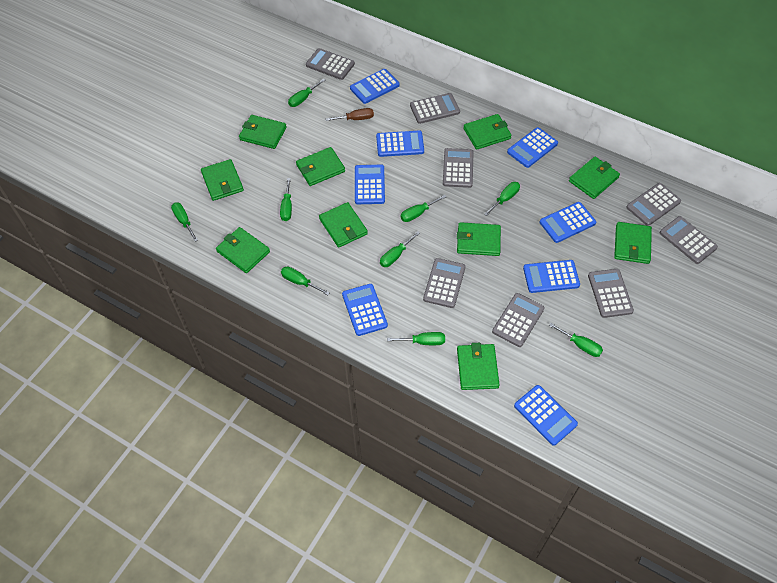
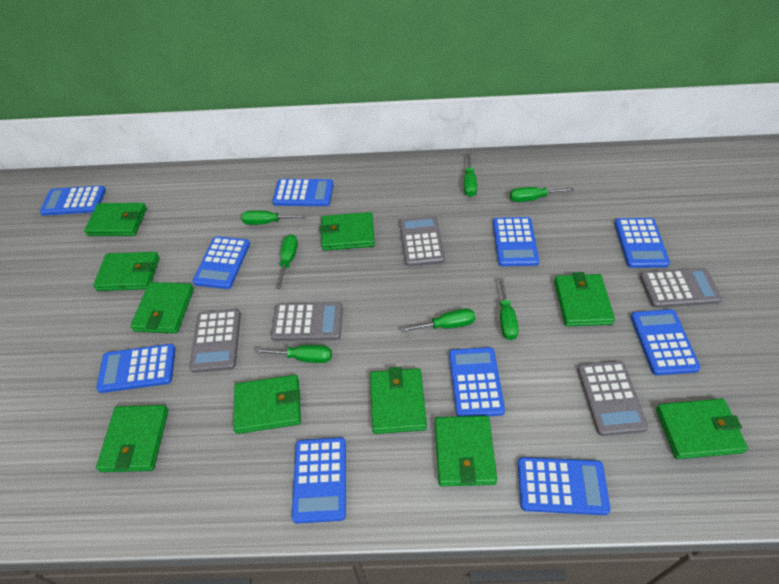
blue calculator: [342,284,388,336] [350,69,400,104] [355,165,385,204] [376,131,424,157] [507,127,558,168] [514,385,578,446] [523,260,580,293] [540,202,596,243] = 8 -> [40,186,106,216] [96,344,176,393] [193,236,250,289] [272,179,334,206] [292,437,346,524] [449,347,505,416] [493,217,539,266] [517,457,610,515] [614,218,670,268] [631,309,701,375] = 10
brown screwdriver: [325,108,374,121] = 1 -> none = 0
green screwdriver: [171,202,198,242] [280,178,292,221] [281,267,330,295] [288,78,325,107] [380,231,420,267] [387,332,445,345] [401,195,446,222] [484,182,520,216] [549,323,603,357] = 9 -> [241,210,306,225] [255,345,332,363] [276,234,298,289] [401,308,475,332] [464,154,477,197] [498,278,519,340] [510,187,574,202] = 7
grey calculator: [306,48,355,80] [410,93,460,124] [423,258,466,308] [443,148,474,188] [492,293,544,347] [588,269,634,318] [626,183,681,226] [660,216,718,264] = 8 -> [189,309,241,373] [271,302,343,341] [399,215,445,266] [577,361,648,436] [640,268,722,308] = 5

